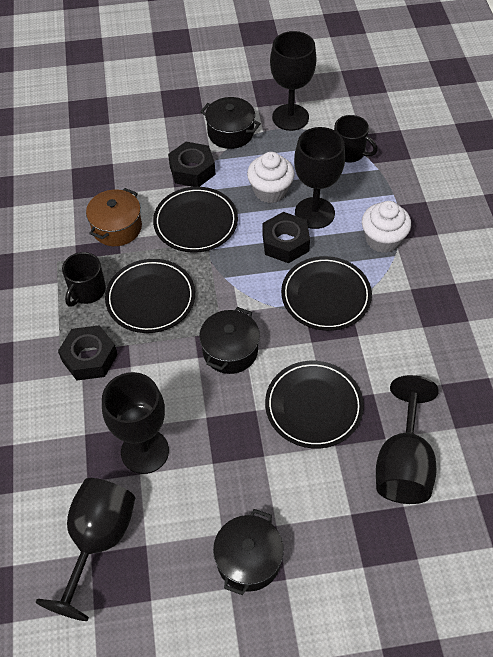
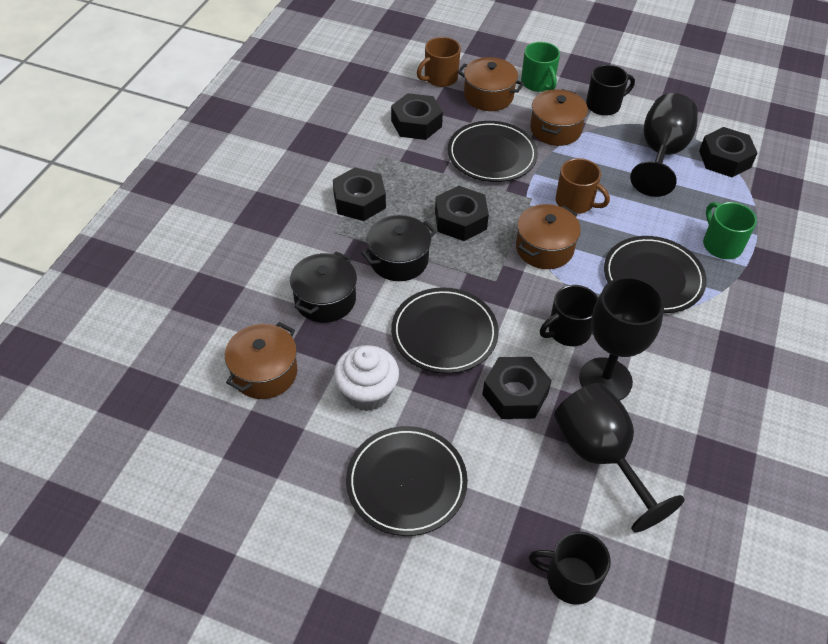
black goblet: [36,478,135,621] [102,372,169,474] [270,31,317,131] [294,127,345,229] [376,375,439,504] = 5 -> [554,383,685,533] [579,277,664,400] [630,93,698,197] = 3
black mug: [62,252,106,307] [334,115,378,162] = 2 -> [529,532,611,605] [540,285,598,346] [586,65,635,116] = 3
black nut: [58,325,118,380] [168,142,215,187] [262,212,310,263] = 3 -> [333,167,386,221] [391,93,443,140] [435,186,489,241] [482,357,552,419] [699,127,757,177] = 5
black pot: [199,307,260,374] [200,97,261,149] [213,509,284,595] = 3 -> [290,252,357,323] [361,215,436,281] = 2
brown mug: none = 0 -> [417,37,461,87] [556,158,610,214] = 2
brown pot: [86,188,142,246] = 1 -> [225,322,297,399] [457,57,524,111] [516,204,581,269] [530,89,588,146] = 4
green mug: none = 0 -> [521,42,560,92] [703,202,757,259] = 2
white cupcake: [247,152,295,203] [362,201,411,253] = 2 -> [334,345,399,411] = 1

